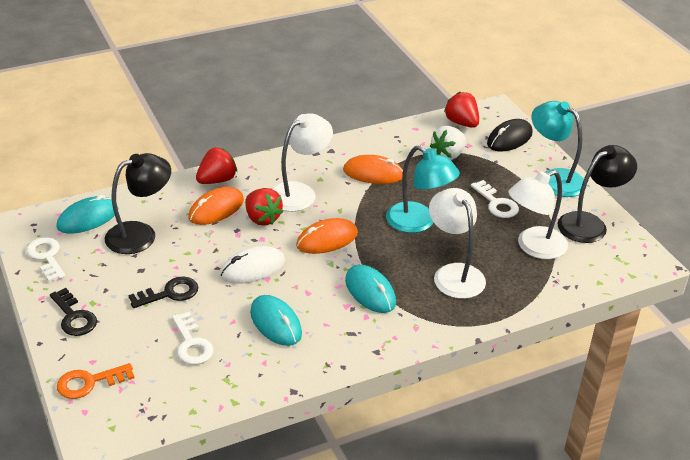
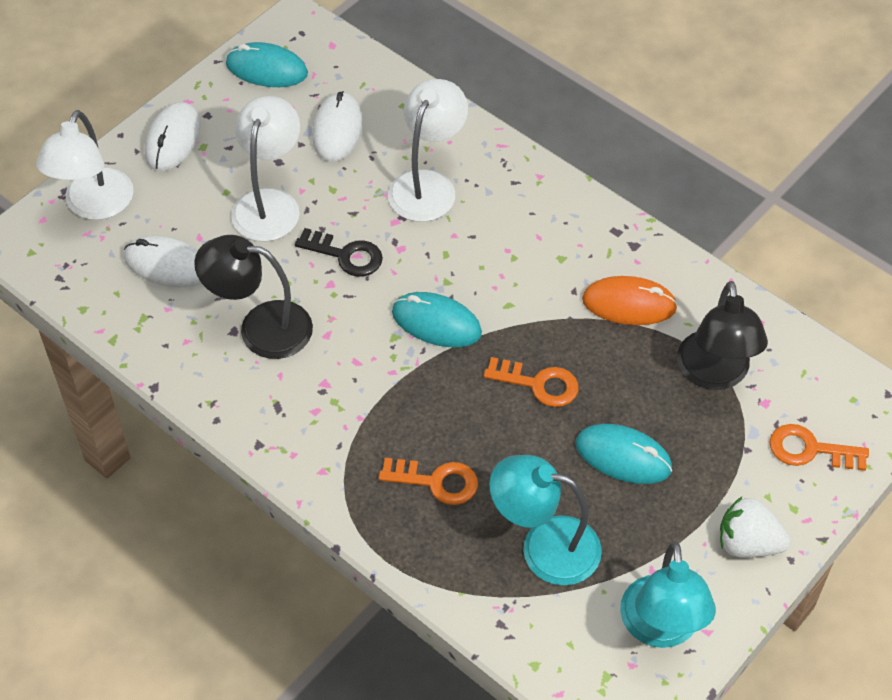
black key: [50,288,97,336] [128,276,198,308] = 2 -> [295,228,383,277] = 1
black mouse: [487,119,533,152] = 1 -> none = 0
orange key: [57,363,134,399] = 1 -> [379,458,478,505] [484,357,578,407] [770,424,869,471] = 3
orange mouse: [188,187,244,225] [296,218,358,254] [343,155,403,184] = 3 -> [582,276,678,325] = 1
red strawberry: [196,148,237,184] [245,188,284,225] [444,92,479,128] = 3 -> none = 0
white key: [26,237,66,282] [172,312,214,365] [471,180,519,218] = 3 -> none = 0
white mouse: [220,246,285,284] = 1 -> [124,236,201,288] [145,102,201,171] [312,91,363,162] = 3

